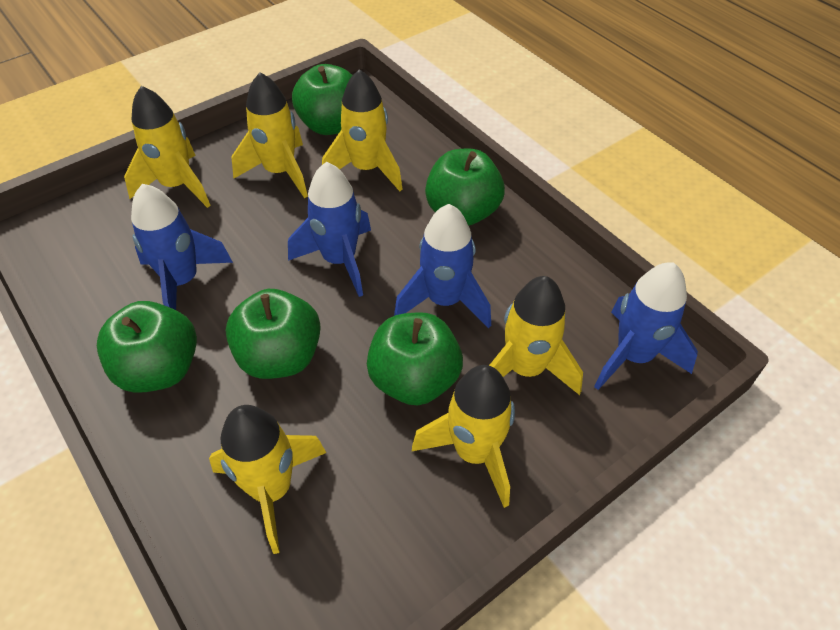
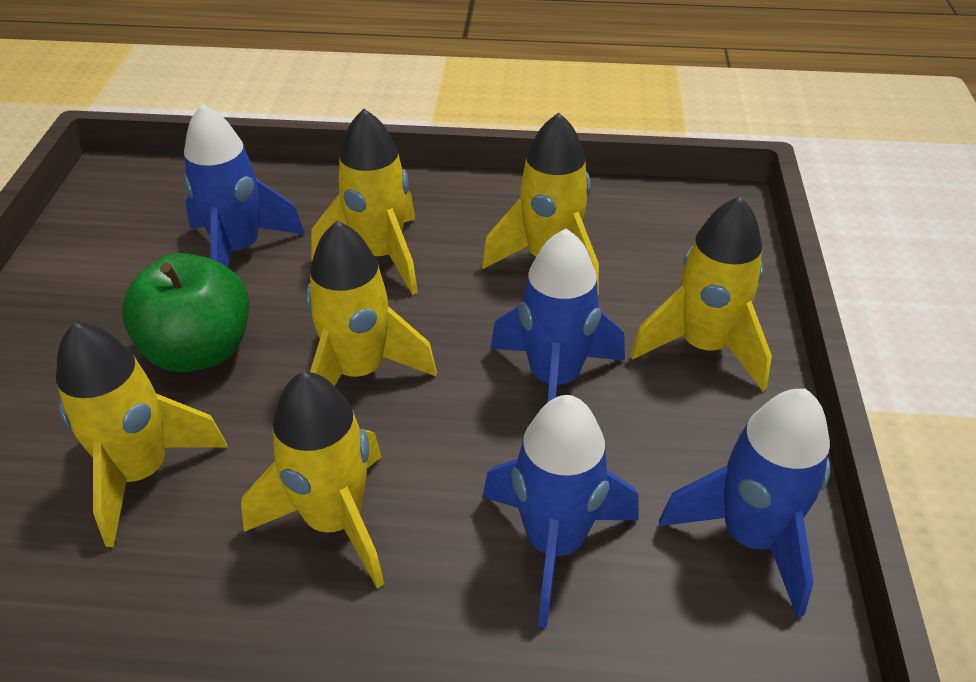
green apple: [97,301,197,393] [226,289,321,379] [292,64,353,135] [367,312,463,405] [425,149,505,226] = 5 -> [121,253,249,372] = 1

